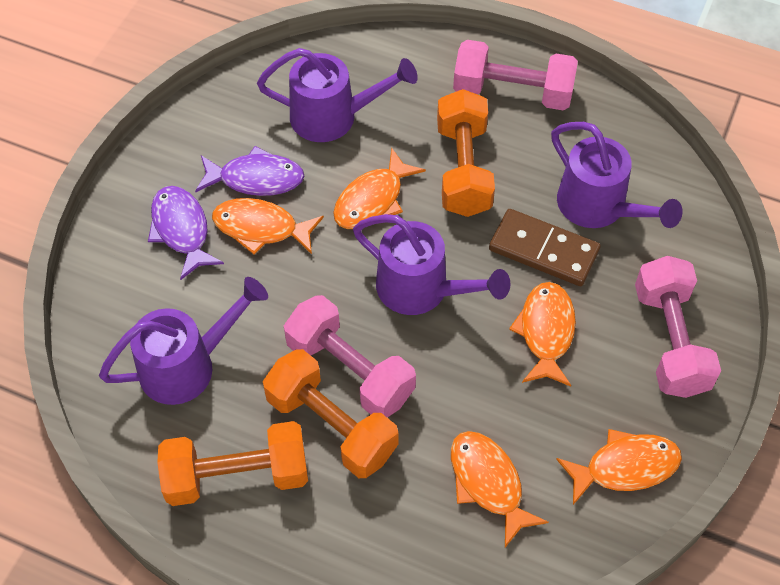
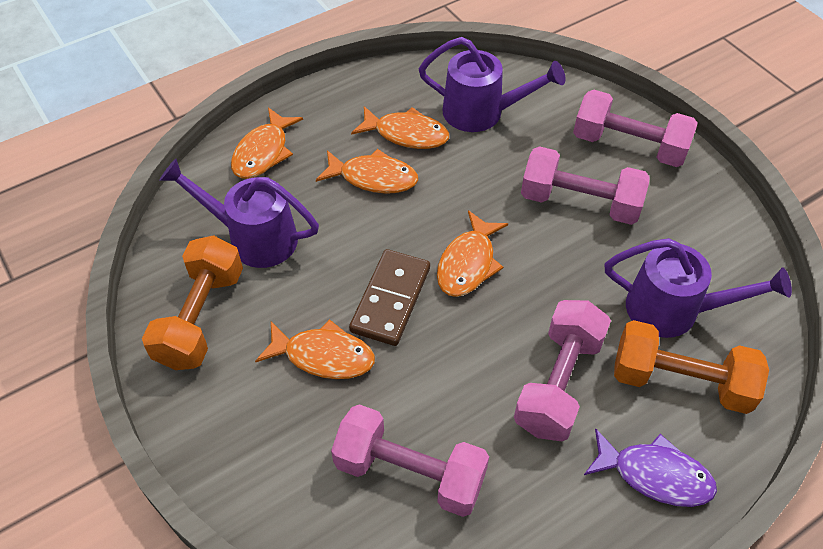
orange dumbbell: [157,421,308,506] [263,349,399,478] [437,89,495,217] = 3 -> [142,235,243,370] [614,320,769,414] = 2
pink dumbbell: [284,295,416,417] [453,40,578,111] [635,256,721,398] = 3 -> [331,404,489,517] [514,300,611,441] [521,146,650,225] [573,90,698,167] = 4
purple fish: [148,186,224,281] [195,146,304,196] = 2 -> [584,429,717,507] = 1
purple watering can: [99,277,268,405] [257,48,418,142] [353,214,510,315] [551,122,683,228] = 4 -> [159,159,319,268] [419,37,566,132] [605,238,792,338] = 3

